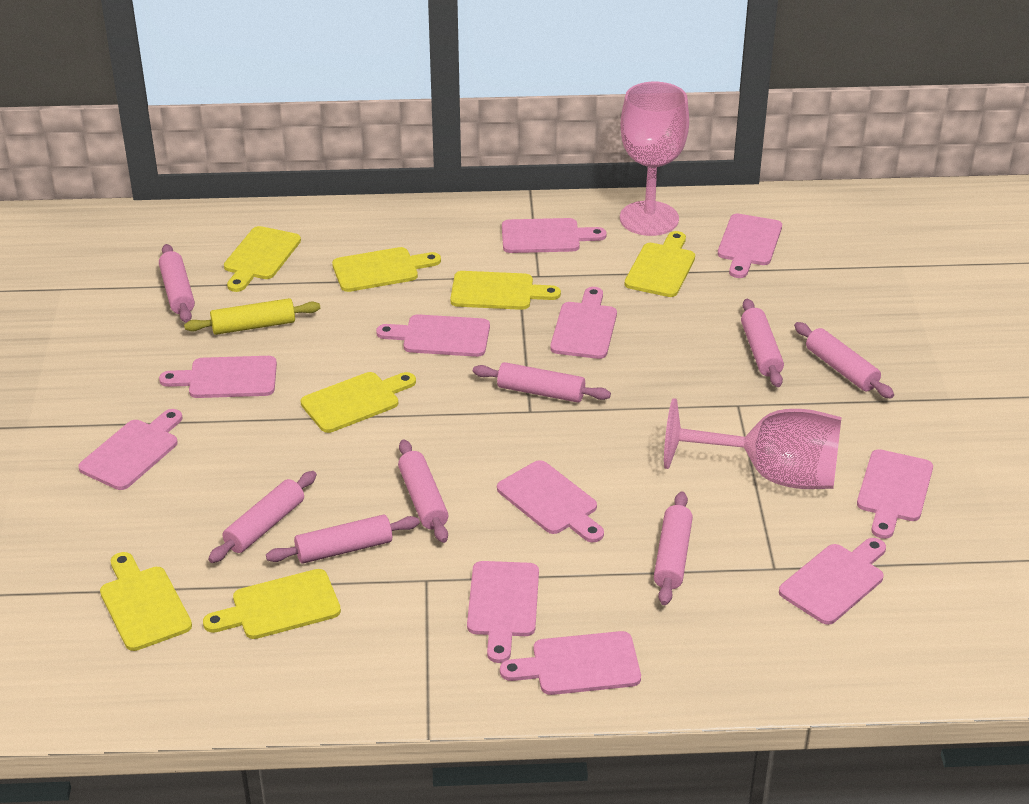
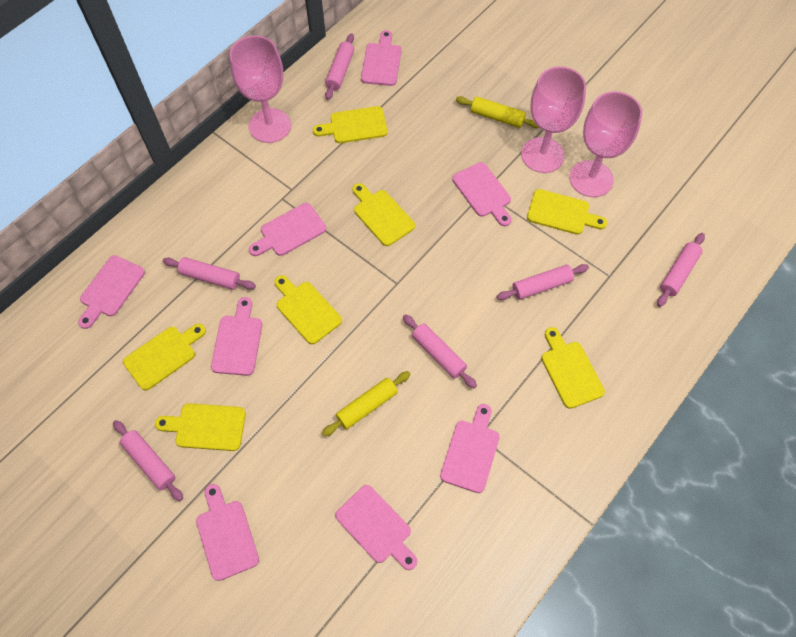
pink cutting board: [78,409,183,490] [159,356,277,398] [376,314,490,357] [467,561,539,663] [497,460,604,542] [500,631,641,695] [502,218,607,253] [550,287,617,359] [718,214,782,278] [779,538,886,625] [857,449,933,539] = 11 -> [78,255,145,329] [196,484,259,581] [211,297,262,376] [249,203,326,256] [335,485,417,570] [361,30,402,86] [440,404,500,493] [452,162,512,226] = 8
pink goblet: [620,82,689,236] [664,398,842,489] = 2 -> [230,36,291,143] [521,66,586,173] [569,91,642,197] = 3
pink rolling pin: [159,244,195,323] [208,471,317,563] [266,515,420,564] [398,440,448,543] [473,362,611,402] [654,492,693,605] [741,299,784,387] [794,322,894,399] = 8 -> [113,420,183,501] [163,257,256,290] [325,33,354,100] [403,314,477,389] [497,264,589,300] [657,233,705,307] = 6
yellow rolling pin: [184,298,320,335] = 1 -> [322,371,411,436] [456,96,539,128] = 2

